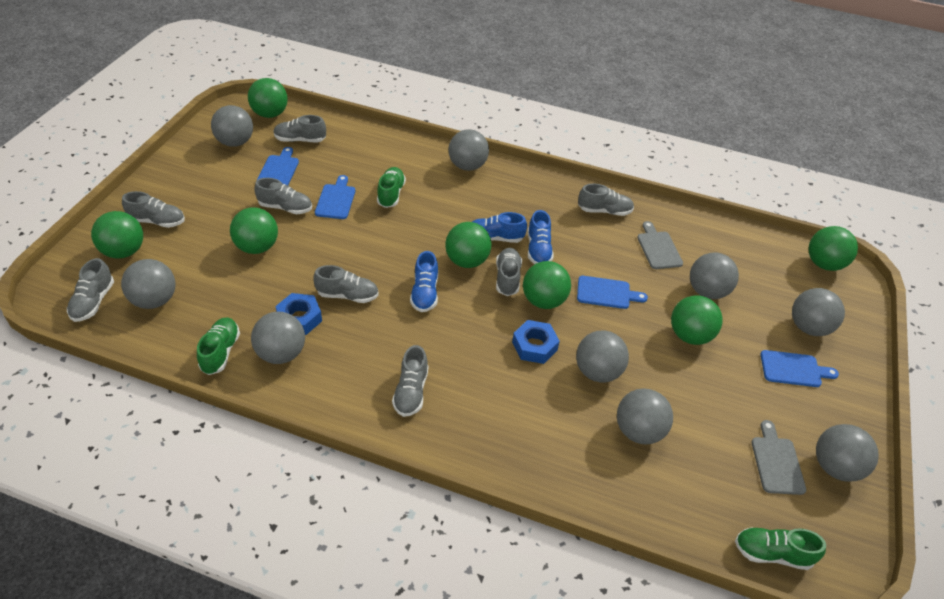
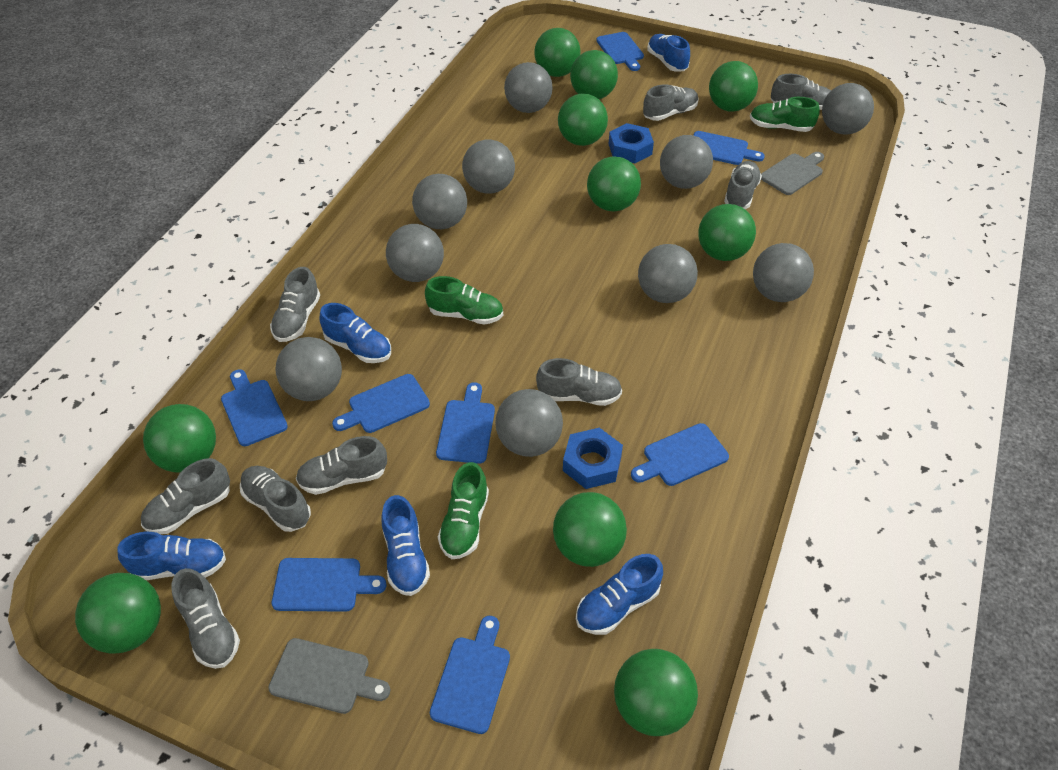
blue cutting board: [257,147,299,186] [315,175,355,219] [577,276,648,309] [760,350,839,387] = 4 -> [221,369,288,446] [272,558,387,612] [332,374,430,433] [430,616,510,734] [436,382,495,464] [596,32,644,71] [631,423,729,486] [693,131,765,165] = 8
blue shoe: [410,251,438,312] [472,212,527,243] [528,210,554,264] = 3 -> [117,532,226,580] [320,303,391,363] [381,495,430,596] [576,554,663,635] [647,34,690,71] = 5
green ball: [91,211,143,258] [230,207,278,254] [248,78,288,118] [445,222,491,268] [523,261,571,309] [671,295,722,345] [808,226,858,271] = 7 -> [75,573,161,654] [143,404,216,472] [534,28,581,77] [553,492,627,567] [558,94,608,146] [570,50,618,99] [587,156,641,212] [614,649,698,736] [698,204,756,261] [709,61,758,112] = 10
grey ball: [121,259,176,309] [211,105,253,147] [251,312,305,364] [448,129,489,171] [576,331,629,383] [617,389,673,445] [690,252,739,299] [792,288,845,336] [816,424,879,482] = 9 -> [276,337,342,401] [386,224,444,282] [412,174,467,229] [462,139,515,194] [495,389,563,457] [504,62,553,113] [638,244,698,303] [660,135,713,189] [753,243,814,302] [822,83,874,135] = 10
grey shoe: [67,258,114,322] [122,191,185,228] [254,178,312,214] [274,115,326,142] [313,265,379,303] [392,345,428,417] [496,248,522,296] [578,184,634,216] = 8 -> [141,458,230,534] [171,568,240,669] [240,466,311,532] [270,267,320,342] [296,436,387,495] [536,358,622,406] [643,84,699,121] [724,161,762,209] [771,74,831,110] = 9

